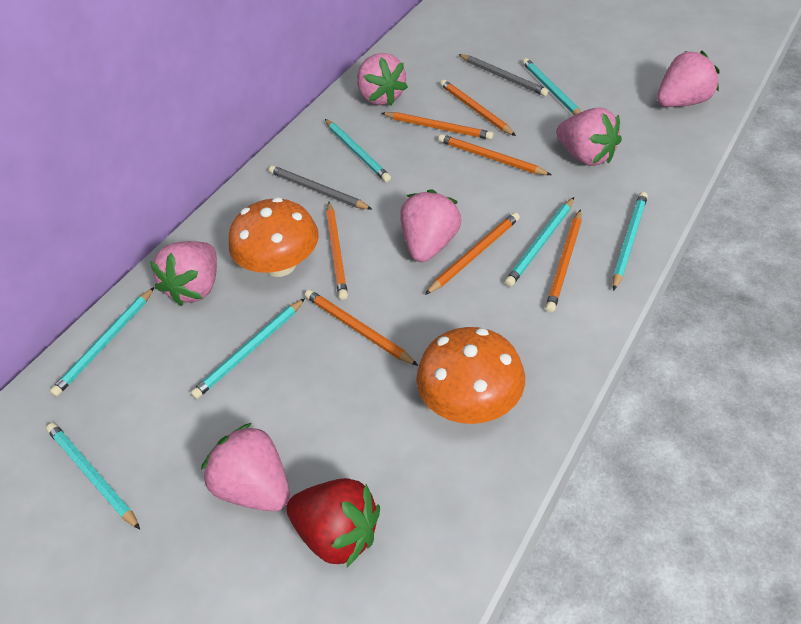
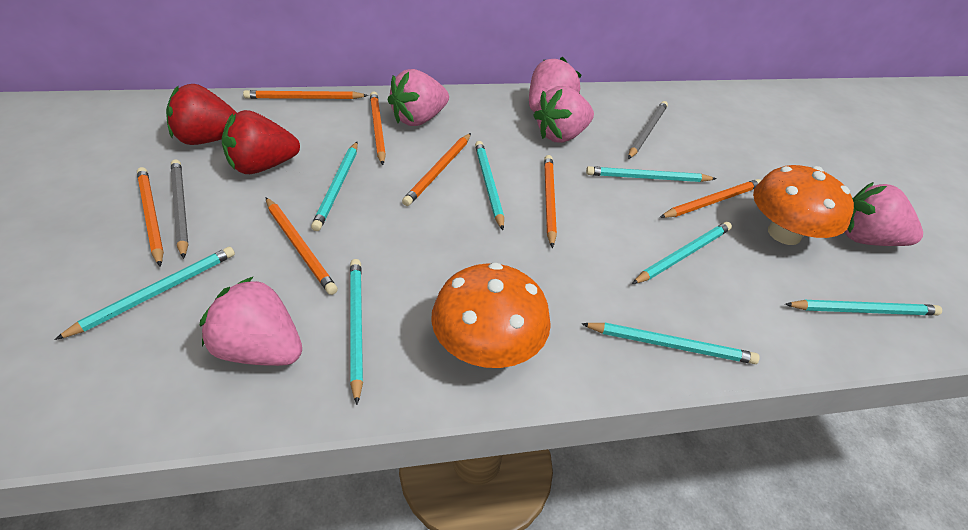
pink strawberry: [150,241,217,306] [201,423,290,511] [357,53,408,106] [401,189,462,262] [556,108,622,166] [657,51,720,107] = 6 -> [200,276,302,366] [388,69,449,126] [529,57,581,112] [533,86,594,143] [845,182,923,246] = 5
red strawberry: [286,478,380,567] = 1 -> [166,84,237,145] [222,110,300,174] = 2
turquoise pencil: [46,423,140,530] [50,287,154,397] [190,298,305,399] [325,119,391,182] [505,197,574,287] [522,58,581,115] [613,192,648,291] = 7 -> [54,247,235,340] [311,142,358,231] [350,259,363,405] [475,141,504,230] [581,322,759,364] [586,166,716,182] [632,222,732,284] [785,300,942,315] = 8

